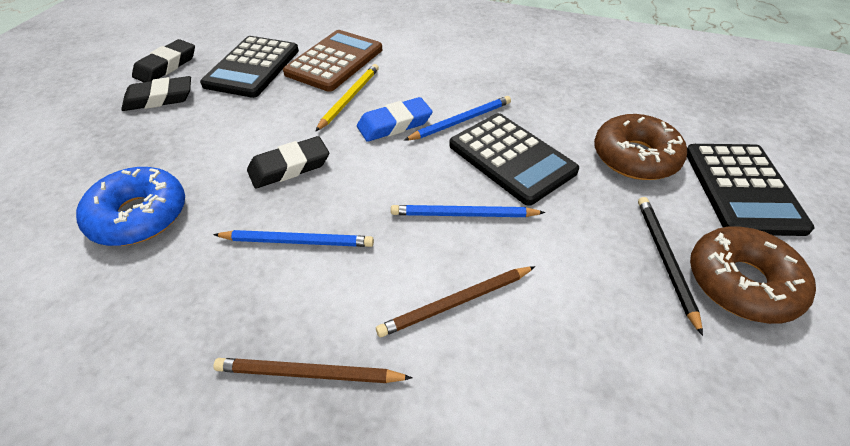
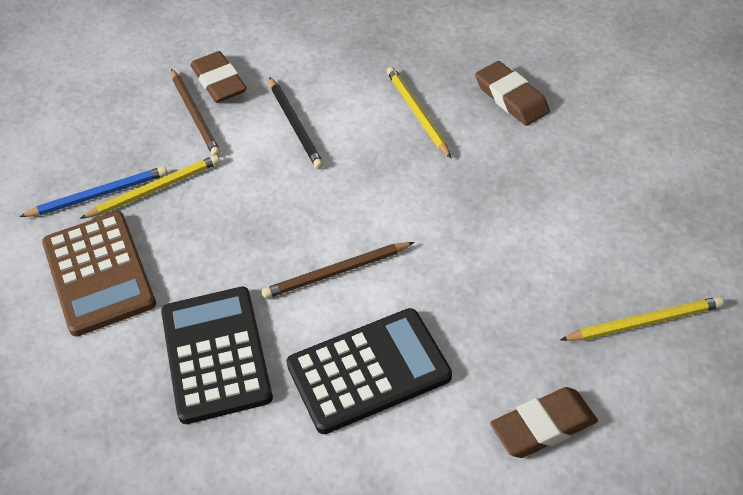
black calculator: [200,36,299,98] [449,113,579,206] [687,144,815,236] = 3 -> [161,287,273,424] [286,308,452,434] = 2
black eraser: [121,76,191,111] [132,39,195,82] [247,136,329,189] = 3 -> none = 0
blue donut: [76,167,185,246] = 1 -> none = 0
blue eraser: [357,97,433,142] = 1 -> none = 0
blue pencil: [213,230,374,247] [391,205,545,217] [404,96,511,141] = 3 -> [19,166,167,217] = 1
brown donut: [594,114,687,180] [690,226,816,324] = 2 -> none = 0
brown eraser: none = 0 -> [191,51,247,103] [475,61,550,126] [490,387,598,458] = 3
yellow pencil: [315,64,379,132] = 1 -> [80,155,220,219] [387,67,451,158] [560,296,724,341] = 3

